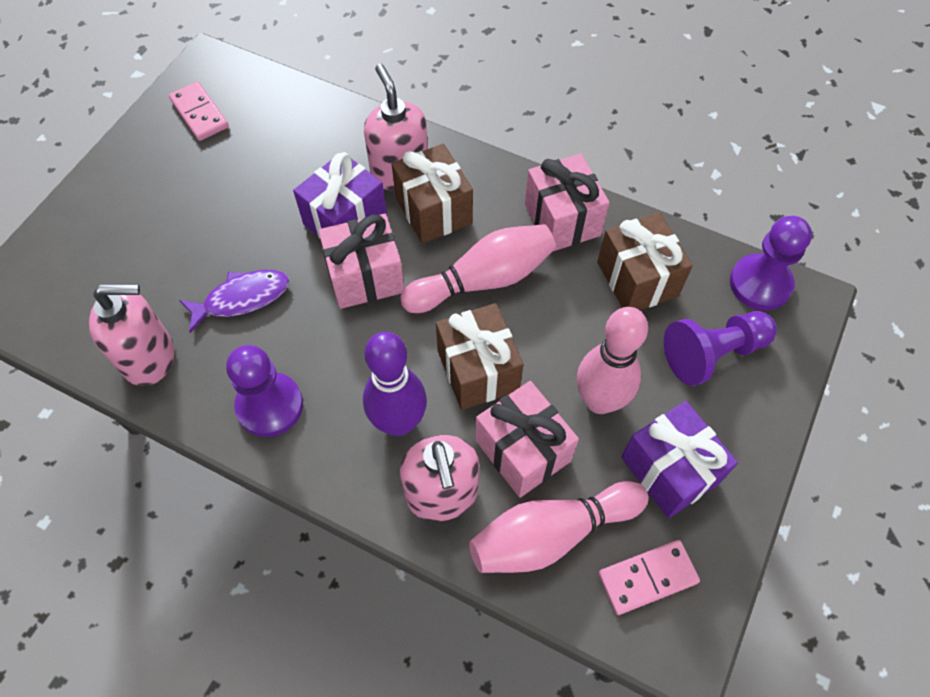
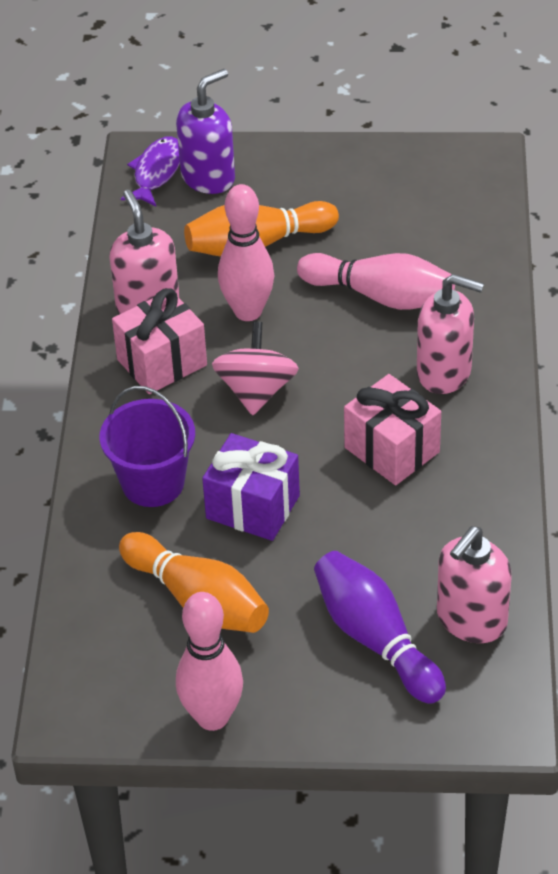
brown gift: [392,143,473,244] [436,303,523,410] [597,212,693,310] = 3 -> none = 0
orange bowling pin: none = 0 -> [119,532,269,633] [184,201,339,256] = 2
pink domino: [169,82,229,141] [598,540,700,615] = 2 -> none = 0
pink gift: [319,214,404,309] [475,381,579,498] [525,154,610,251] = 3 -> [112,288,207,394] [344,374,441,485] = 2
pink spinning top: none = 0 -> [212,322,299,415] = 1
purple bucket: none = 0 -> [100,386,195,507] = 1
purple gift: [293,152,387,238] [621,401,738,518] = 2 -> [202,433,300,541] = 1
purple pawn: [226,345,303,437] [664,311,777,386] [730,216,812,310] = 3 -> none = 0
purple soap dispenser: none = 0 -> [176,69,235,194] = 1

